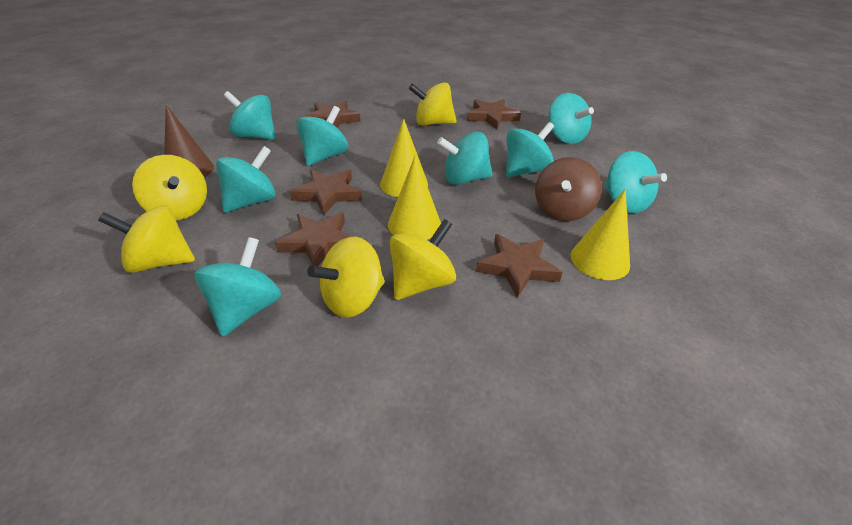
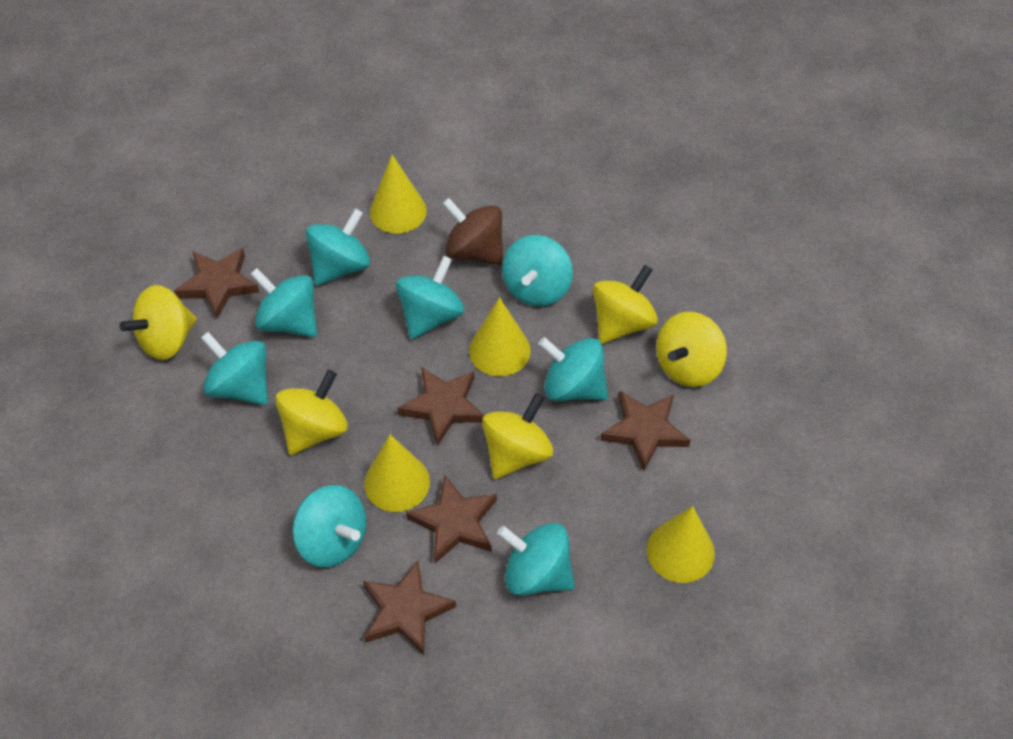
brown cone: [164,105,214,178] = 1 -> none = 0
yellow cone: [380,119,428,197] [388,155,441,240] [571,189,630,280] = 3 -> [364,435,430,512] [370,155,427,233] [469,297,531,376] [647,506,715,583] = 4

